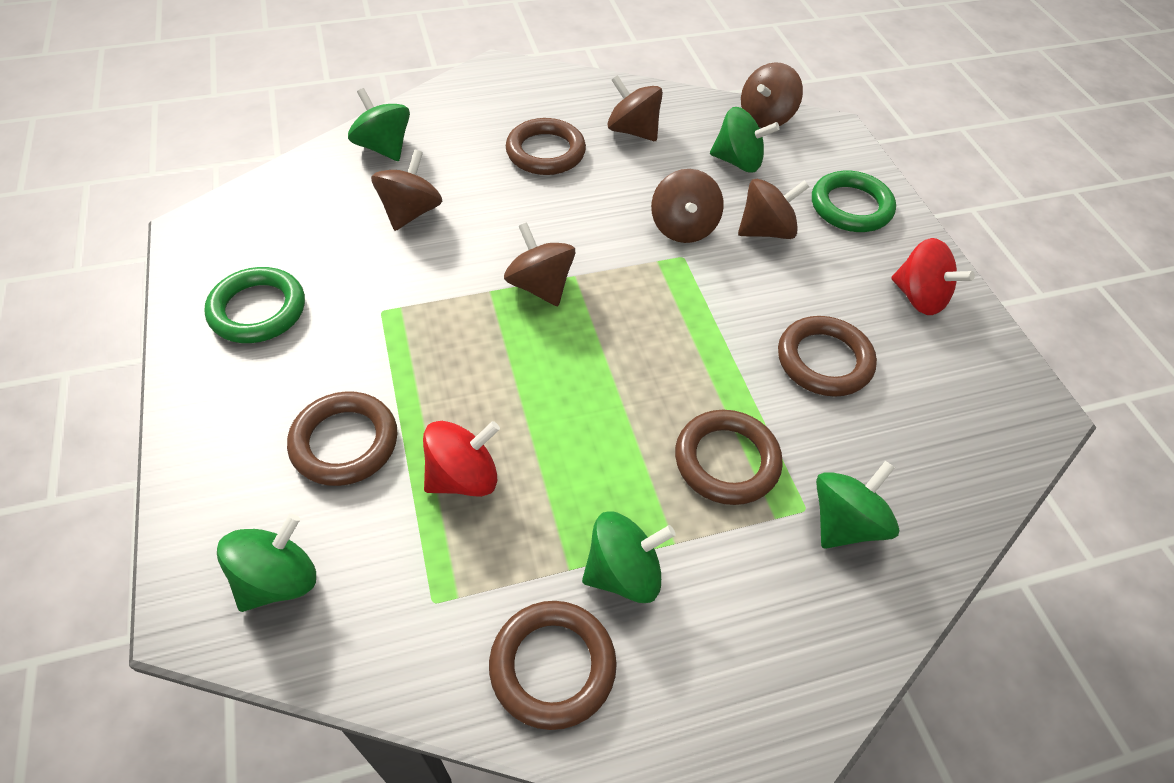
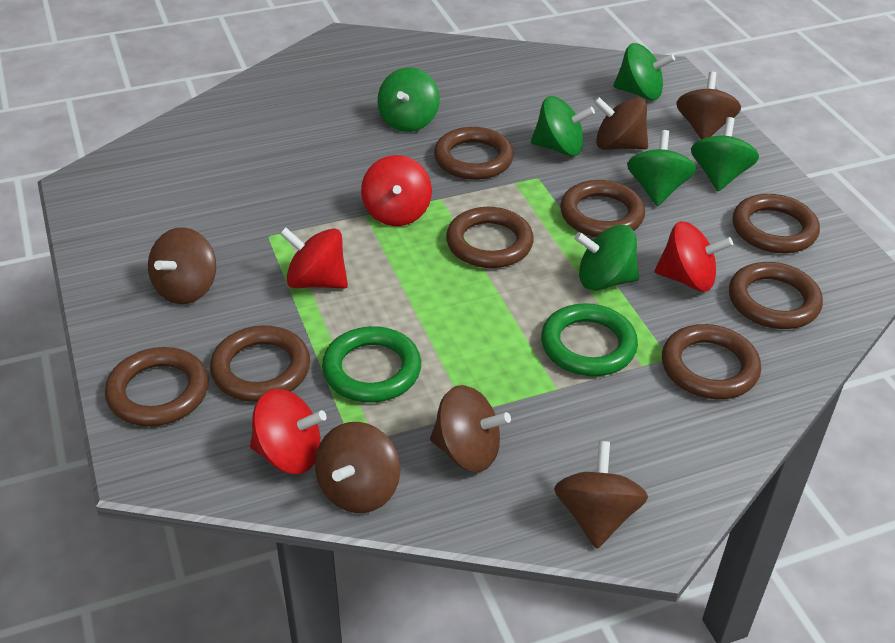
brown ring: [287,391,398,486] [489,601,617,730] [506,118,586,175] [675,410,783,505] [778,316,877,397] = 5 -> [105,347,209,426] [210,325,310,402] [434,127,514,180] [446,207,534,268] [560,180,645,237] [662,324,761,399] [729,262,823,329] [732,194,820,253] = 8
green spinning top: [217,514,316,612] [348,88,410,161] [582,511,676,603] [710,107,780,173] [816,461,899,549] = 5 -> [378,68,440,132] [531,96,595,156] [574,225,639,291] [613,43,675,100] [627,130,696,206] [691,117,759,191] = 6
red spinning top: [423,421,500,497] [891,238,975,315] = 2 -> [250,389,327,474] [280,227,348,288] [361,155,432,226] [655,221,733,292] = 4

